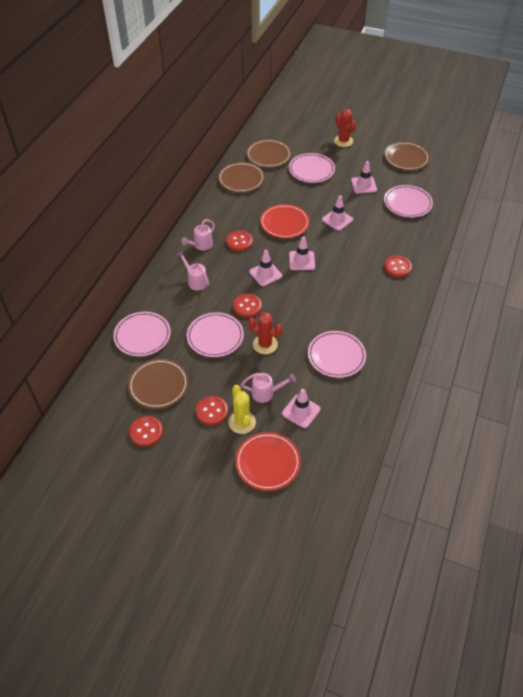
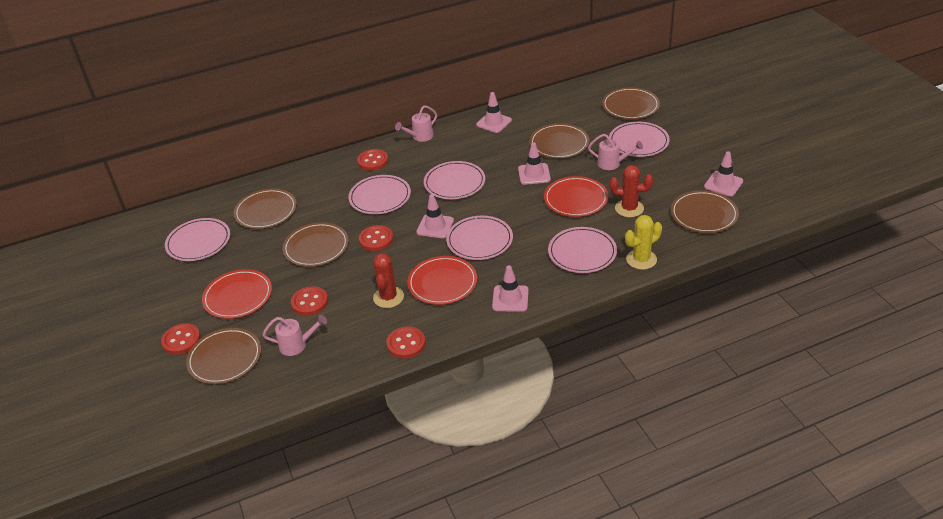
brown plate: [128,359,189,409] [218,162,265,192] [246,139,292,168] [384,142,430,170] = 4 -> [186,328,261,384] [234,189,297,229] [283,222,349,267] [530,123,589,159] [602,87,660,119] [671,190,739,233] = 6
pink plate: [113,312,171,356] [187,312,244,357] [289,153,335,183] [308,331,366,378] [384,185,433,217] = 5 -> [165,218,230,261] [348,175,411,214] [424,161,485,199] [446,216,513,260] [548,227,617,273] [609,122,670,157] = 6
red plate: [235,432,301,491] [260,204,310,238] = 2 -> [202,269,272,319] [407,256,477,305] [544,176,608,217] = 3

